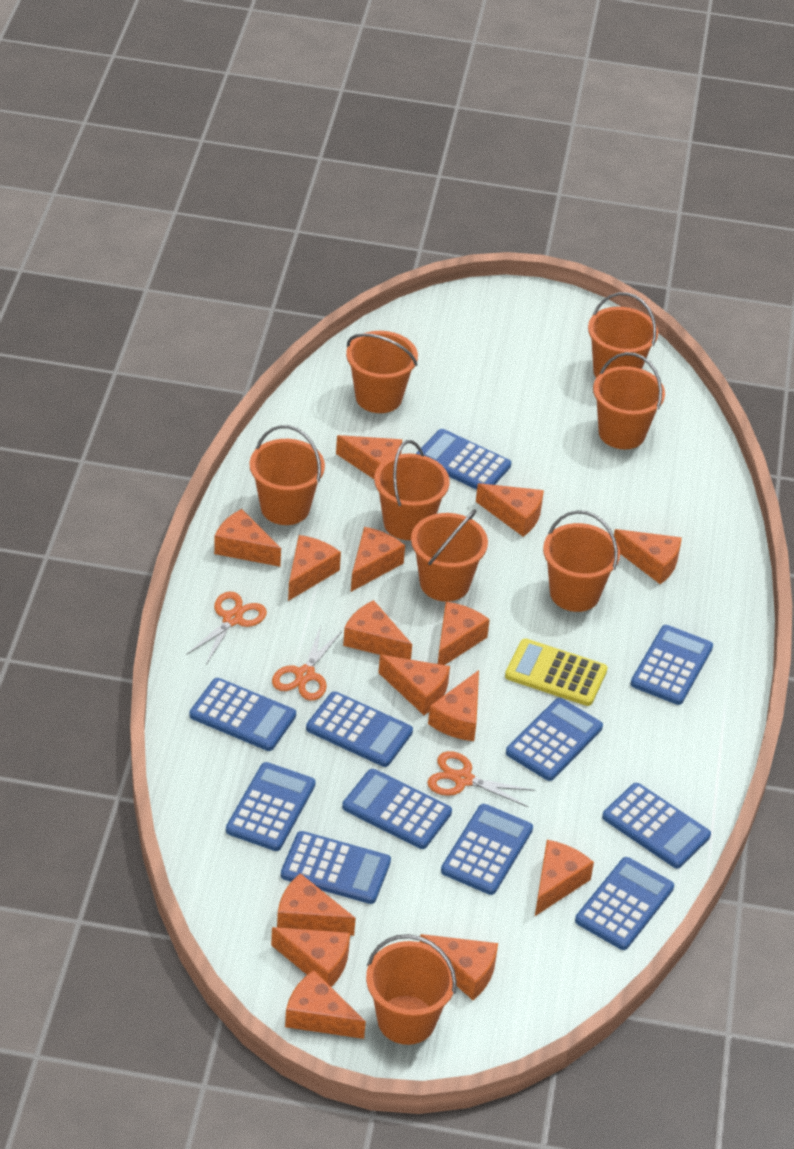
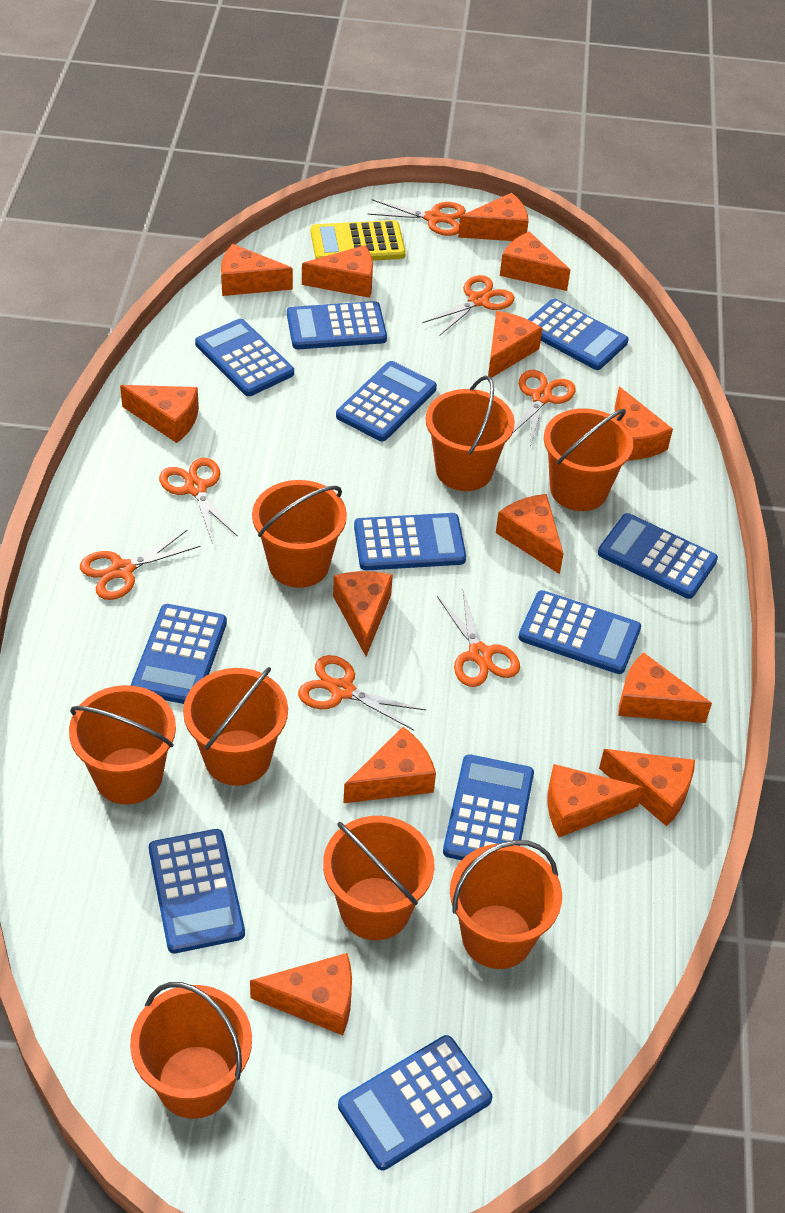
orange cheese: [214,509,281,567] [271,927,350,987] [277,873,356,936] [285,970,366,1039] [288,535,341,601] [336,435,402,479] [343,600,412,660] [351,527,405,592] [378,655,450,715] [420,934,498,1000] [428,670,479,741] [438,602,490,665] [476,483,544,537] [535,840,594,916] [614,529,682,584] = 15 -> [120,385,199,443] [221,244,293,296] [250,953,352,1035] [302,245,373,298] [333,571,393,657] [343,727,436,803] [458,193,529,241] [488,311,542,378] [496,494,564,574] [500,231,570,291] [547,764,644,837] [599,749,695,826] [615,387,673,460] [618,652,712,723] = 14
orange scissors: [186,592,267,665] [272,626,342,701] [427,751,535,807] = 3 -> [80,530,200,600] [159,458,238,541] [298,655,426,730] [367,199,466,236] [422,275,515,336] [437,590,520,687] [512,370,576,447] = 7

